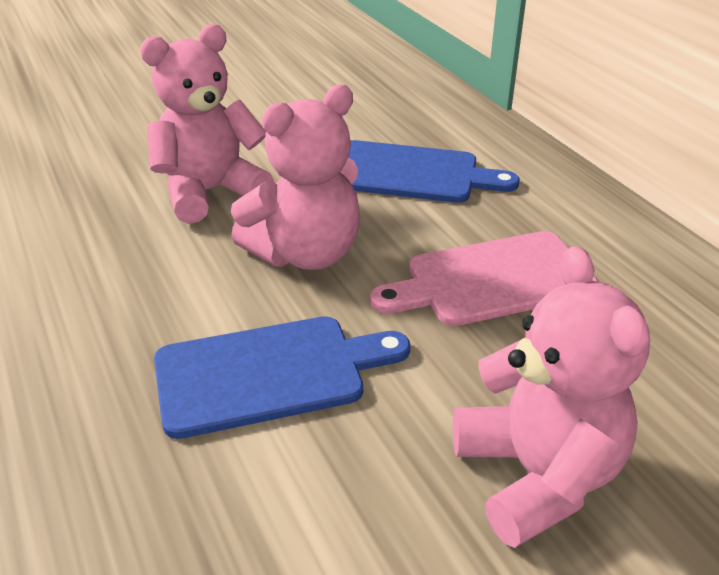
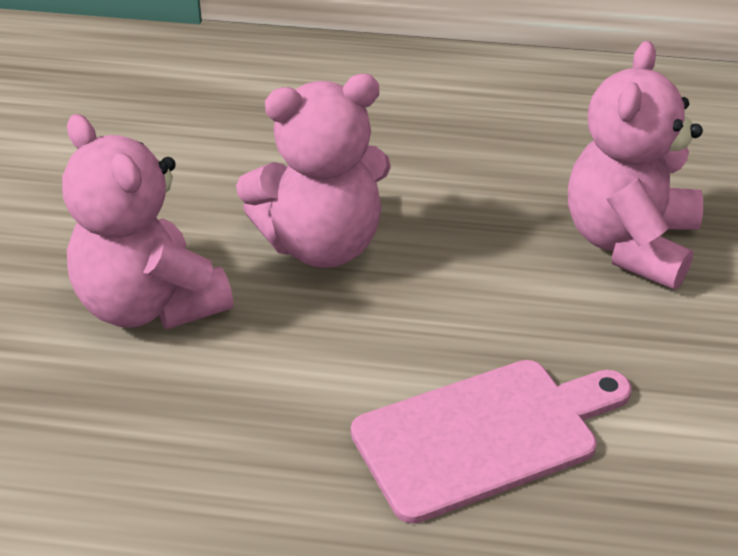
blue cutting board: [154,316,410,439] [348,140,520,203] = 2 -> none = 0

